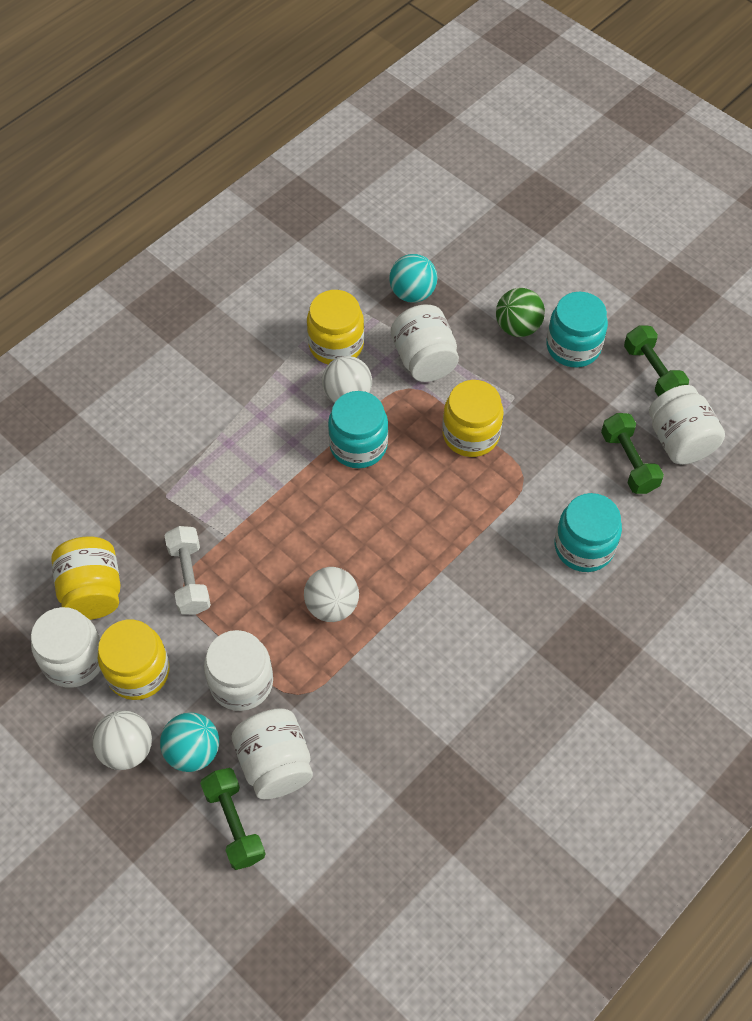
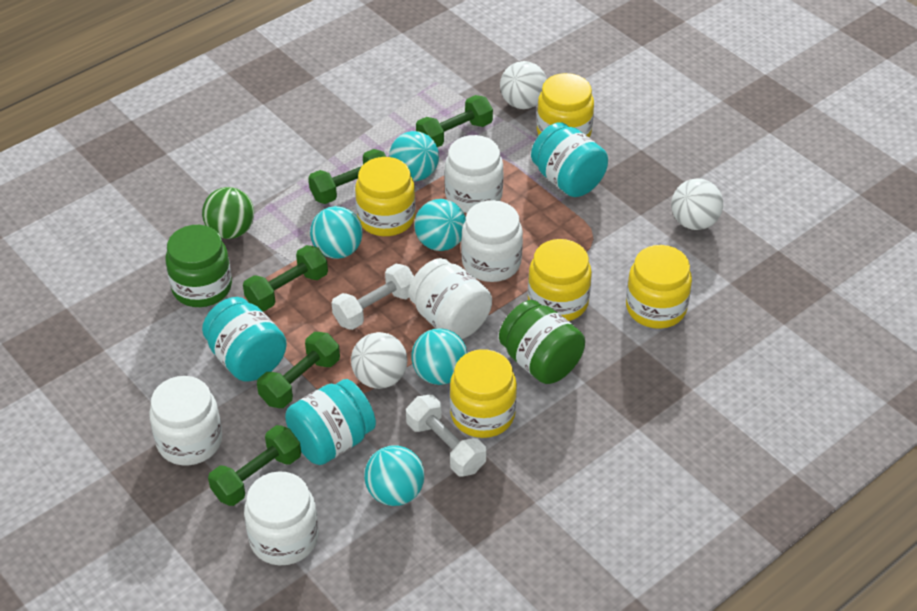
green dumbbell: [200,768,266,870] [601,413,664,494] [624,325,689,397] = 3 -> [208,425,301,506] [243,245,328,311] [257,332,340,408] [308,149,386,204] [416,95,493,147] = 5
green jar: none = 0 -> [165,225,232,307] [499,300,585,384] = 2
turquoise ball: [160,712,219,772] [389,254,437,303] = 2 -> [310,206,363,259] [364,446,425,506] [389,131,439,181] [411,328,467,385] [414,199,466,251] = 5
white dumbbell: [165,526,211,615] = 1 -> [332,264,414,330] [406,395,486,477] = 2
yellow jar: [51,536,121,620] [98,620,170,700] [307,290,364,364] [442,380,504,457] = 4 -> [355,157,415,236] [450,349,517,438] [528,239,592,321] [537,73,594,138] [626,245,692,329] = 5

